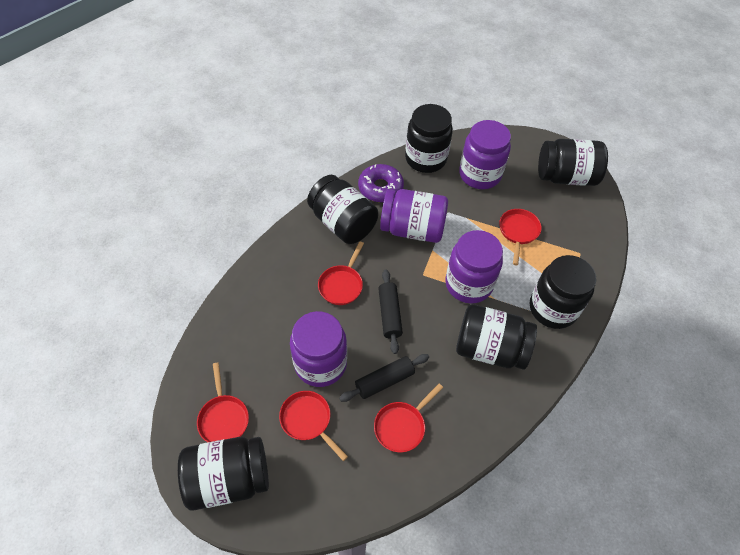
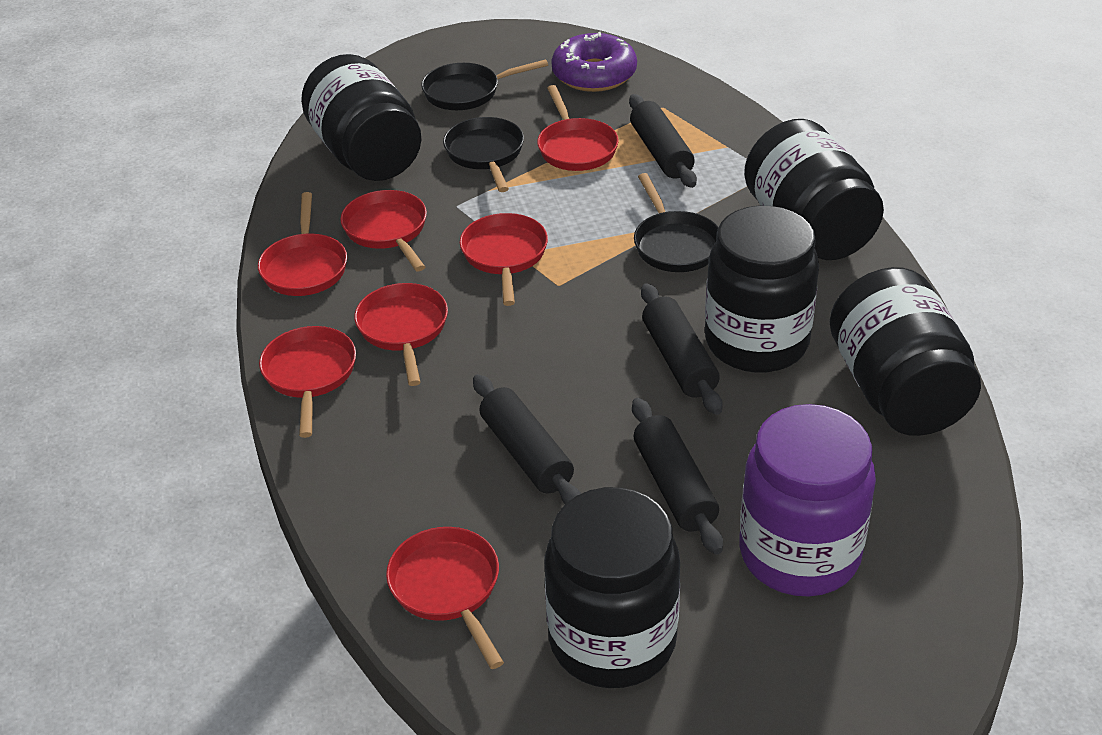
black jar: [178,437,269,511] [307,175,378,244] [405,104,453,173] [456,304,537,370] [530,255,597,329] [538,139,608,186] = 6 -> [301,54,421,181] [544,487,680,688] [705,206,819,373] [744,119,884,260] [830,267,981,436] = 5
black pan: none = 0 -> [421,59,548,110] [443,117,524,192] [634,173,719,272] = 3
black rolling pin: [339,354,429,402] [378,269,403,354] = 2 -> [473,374,581,504] [629,94,697,188] [632,398,723,554] [641,283,723,415] = 4
purple jar: [290,311,347,387] [380,189,448,243] [445,230,503,304] [459,120,511,189] = 4 -> [739,404,876,596] = 1
red pan: [197,363,249,442] [279,391,348,461] [318,241,364,305] [374,384,443,452] [499,209,542,265] = 5 -> [258,192,347,296] [259,326,356,438] [340,190,427,271] [354,283,448,386] [386,527,504,669] [460,213,548,306] [537,85,619,171] = 7

